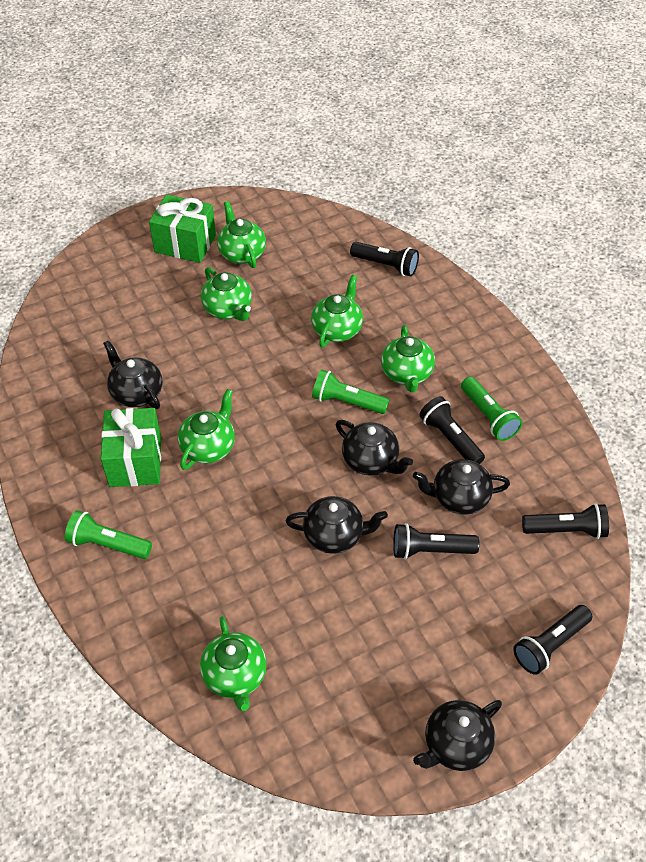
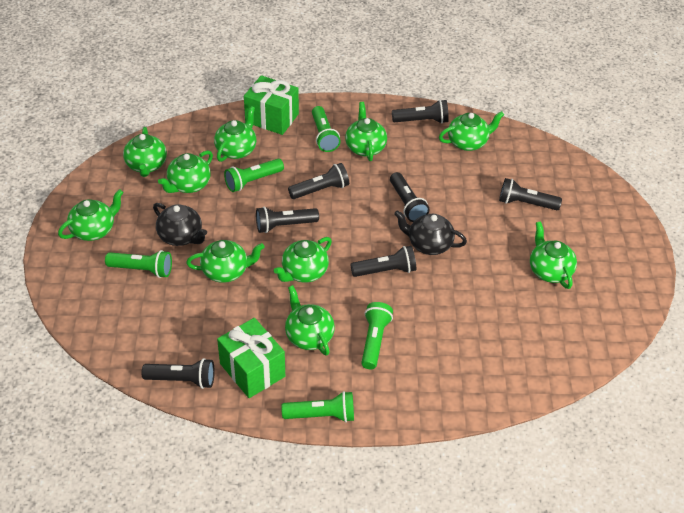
black flashlight: [350,242,419,277] [393,523,479,559] [419,396,485,464] [513,605,592,675] [522,503,609,539] = 5 -> [141,358,215,389] [256,207,319,233] [288,163,349,199] [350,246,416,277] [390,172,429,222] [392,100,449,124] [499,178,562,210] = 7
black teapot: [103,340,162,409] [285,496,388,554] [336,420,413,476] [413,459,510,515] [413,700,502,771] = 5 -> [153,203,207,246] [394,210,467,255] = 2
green flashlight: [65,510,152,559] [312,369,389,414] [461,377,522,441] = 3 -> [105,250,172,278] [224,159,284,192] [281,391,354,422] [312,106,341,152] [361,302,393,369] = 5
green teapot: [178,389,235,470] [200,616,267,711] [201,267,252,321] [217,201,266,268] [311,275,363,347] [381,325,435,392] = 6 -> [58,189,123,241] [123,127,167,177] [158,150,213,193] [186,240,265,283] [214,106,256,162] [274,237,332,283] [285,285,335,356] [345,102,387,161] [439,111,504,151] [530,221,577,289] = 10

